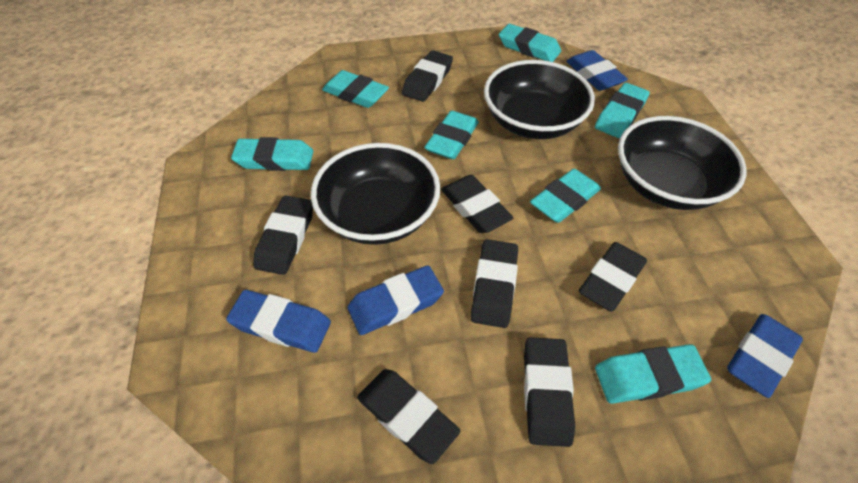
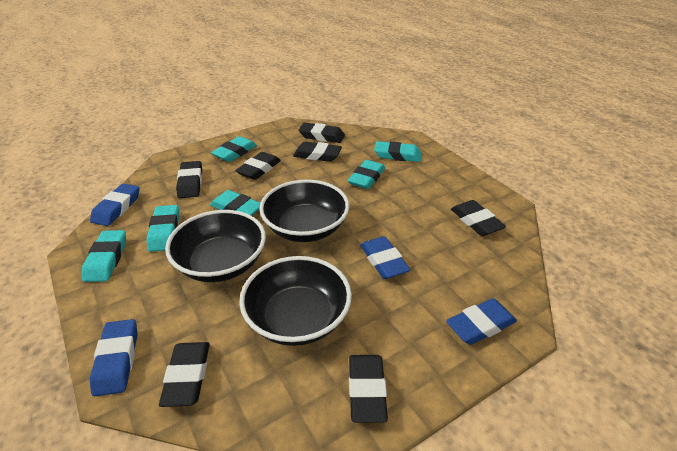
turquoise eraser: [231,137,313,171] [322,70,389,108] [424,111,479,159] [499,24,561,62] [530,169,601,223] [595,83,650,138] [595,344,711,404] = 7 -> [82,230,126,282] [146,205,179,252] [210,190,260,216] [211,136,257,162] [348,160,385,189] [374,141,421,162] = 6

